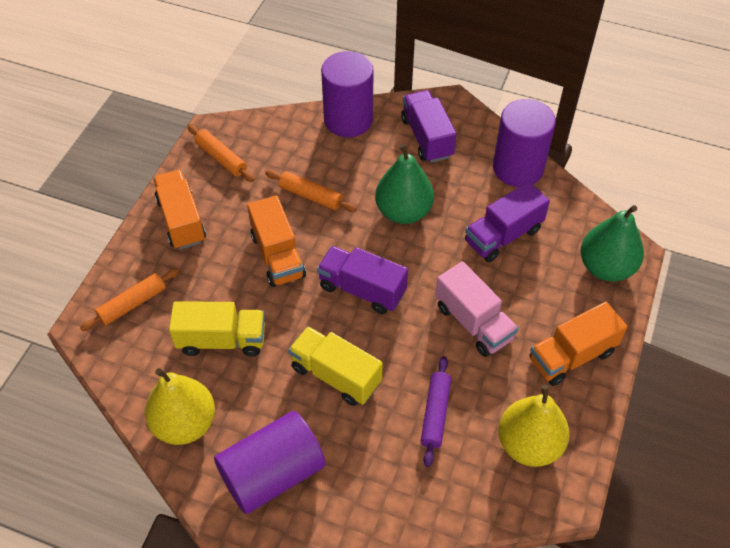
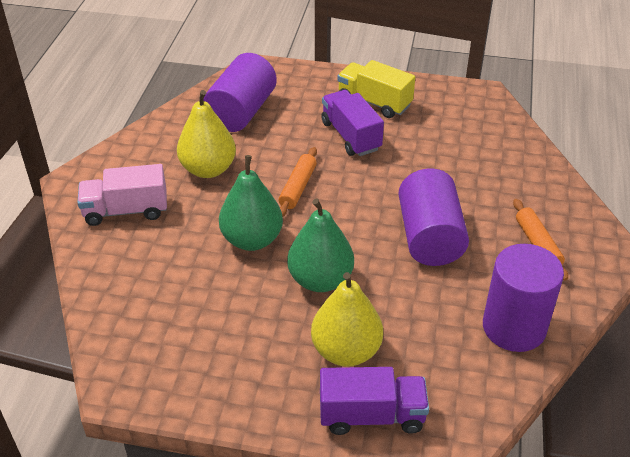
orange rolling pin: [80,268,180,331] [188,125,254,182] [265,170,357,212] = 3 -> [278,147,317,217] [513,199,568,281] = 2
orange truck: [153,170,206,250] [247,195,306,287] [529,302,627,386] = 3 -> none = 0
purple rolling pin: [421,356,451,467] = 1 -> none = 0
purple truck: [317,246,408,314] [401,90,457,163] [465,182,550,262] = 3 -> [320,367,429,435] [321,90,384,156] = 2
yellow truck: [169,301,265,357] [288,326,383,406] = 2 -> [337,60,415,118] = 1

